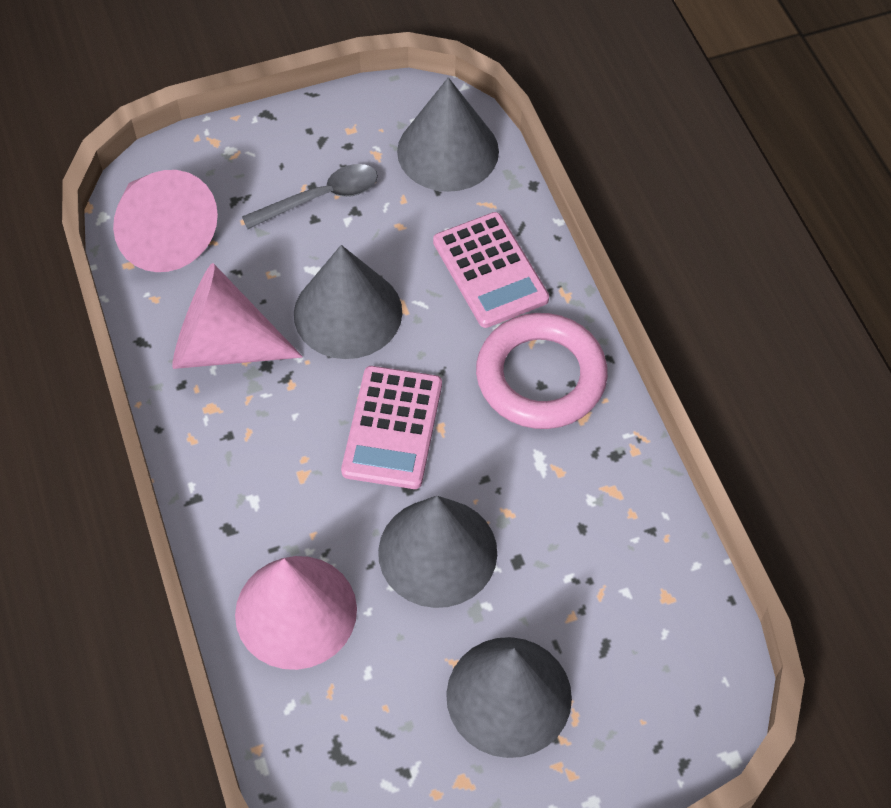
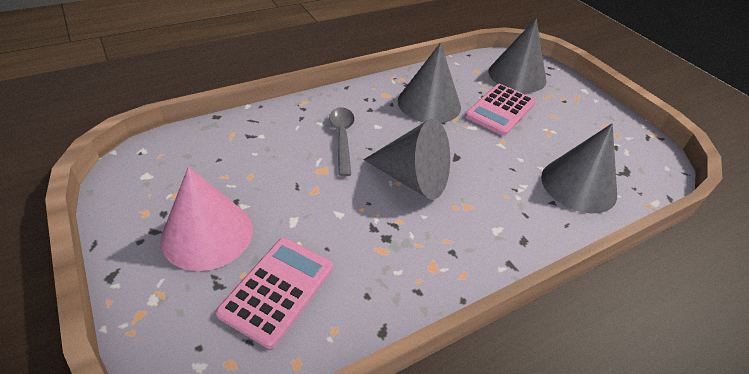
pink cone: [113,170,218,272] [172,263,303,369] [235,556,357,670] = 3 -> [161,166,253,271] = 1
pink ring: [476,313,608,429] = 1 -> none = 0

